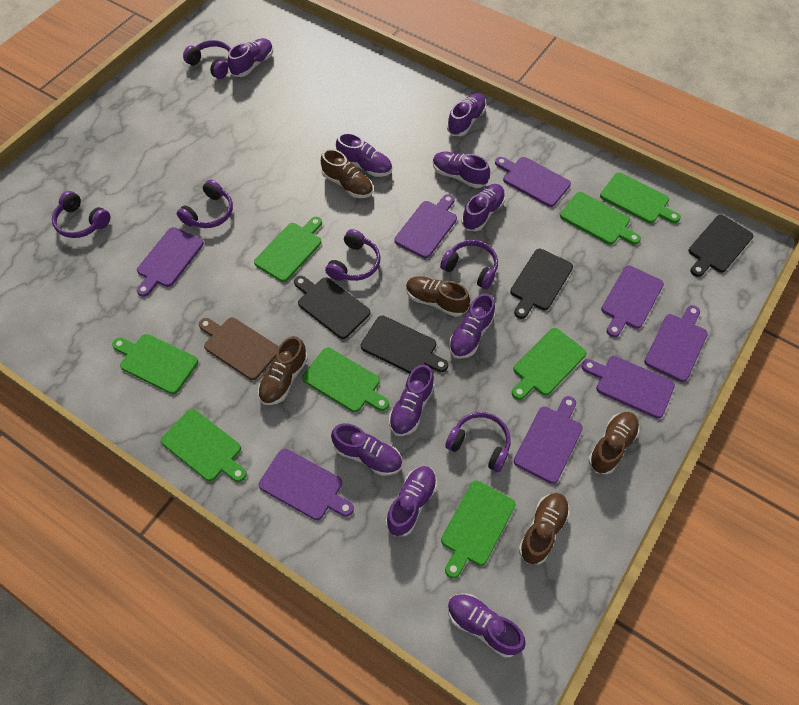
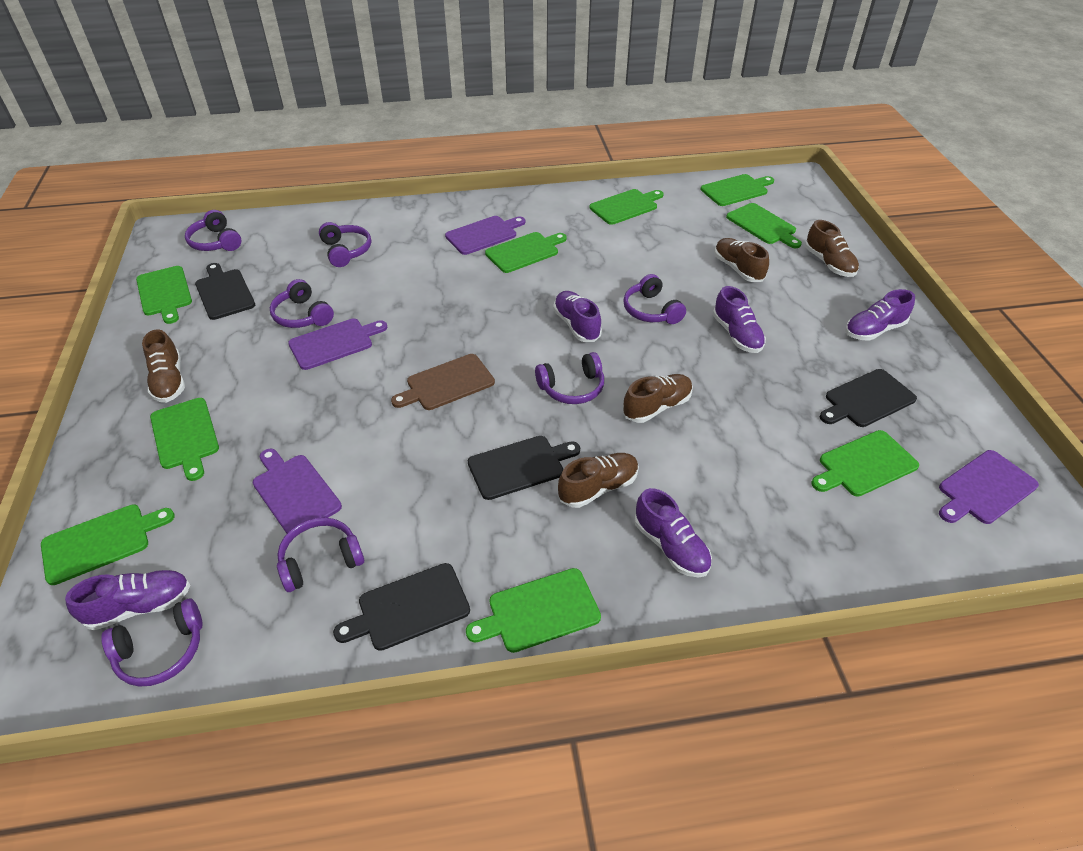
green cutting board: [112,334,198,394] [161,409,247,482] [254,217,322,282] [302,348,389,412] [441,481,516,578] [512,328,586,400] [560,192,641,245] [600,172,681,223] = 8 -> [41,504,174,585] [136,266,192,324] [150,398,219,481] [466,568,601,653] [485,232,567,273] [589,189,663,225] [701,174,774,206] [726,203,802,248] [811,430,919,497] = 9
purple cutting board: [137,227,204,297] [259,449,354,520] [394,194,457,258] [495,157,571,207] [514,396,583,484] [582,356,675,419] [601,265,664,337] [644,305,708,382] = 8 -> [253,448,342,533] [288,319,387,370] [445,216,525,255] [939,450,1039,524] = 4
purple headphones: [52,191,110,238] [177,179,233,228] [183,40,231,79] [325,229,381,281] [440,240,498,289] [445,412,511,472] = 6 -> [101,599,202,687] [185,210,241,251] [270,279,334,328] [277,517,364,592] [319,222,371,267] [535,352,604,404] [623,274,686,324] = 7
purple shoe: [228,38,273,77] [331,423,402,476] [336,133,392,177] [386,466,437,536] [389,364,435,436] [433,152,490,188] [447,93,486,136] [448,593,526,657] [449,293,495,359] [461,184,506,231] = 10 -> [65,570,190,630] [553,291,602,342] [634,488,712,578] [713,286,766,353] [845,289,915,341] = 5

